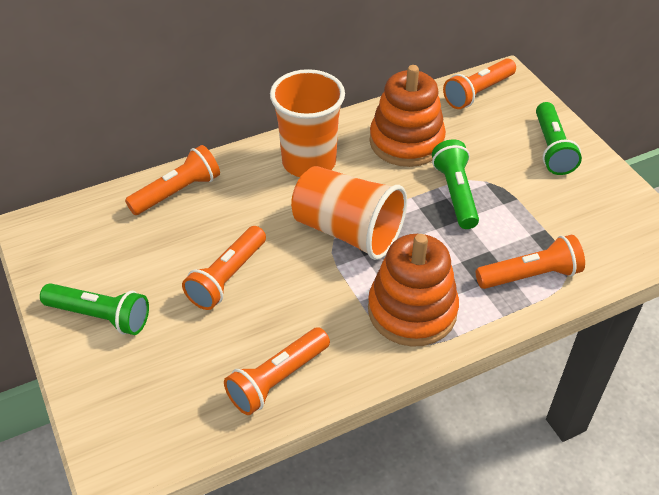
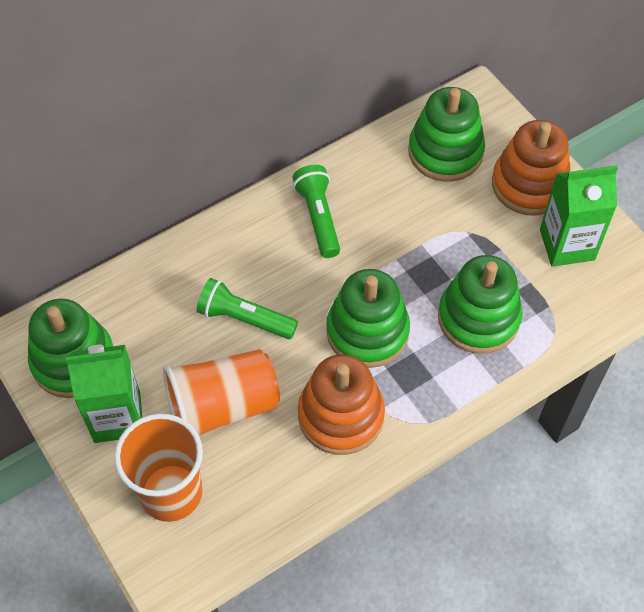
green carton: none = 0 -> [66,345,142,443] [540,165,618,267] = 2
green flashlight: [40,283,149,335] [432,139,479,229] [536,102,582,175] = 3 -> [197,278,298,339] [292,165,340,258] = 2
green stacking toy: none = 0 -> [28,298,113,398] [326,269,410,368] [408,87,485,182] [438,255,522,354] = 4
orange flashlight: [125,145,220,215] [182,226,266,310] [224,327,330,415] [443,58,516,109] [476,235,585,289] = 5 -> none = 0

